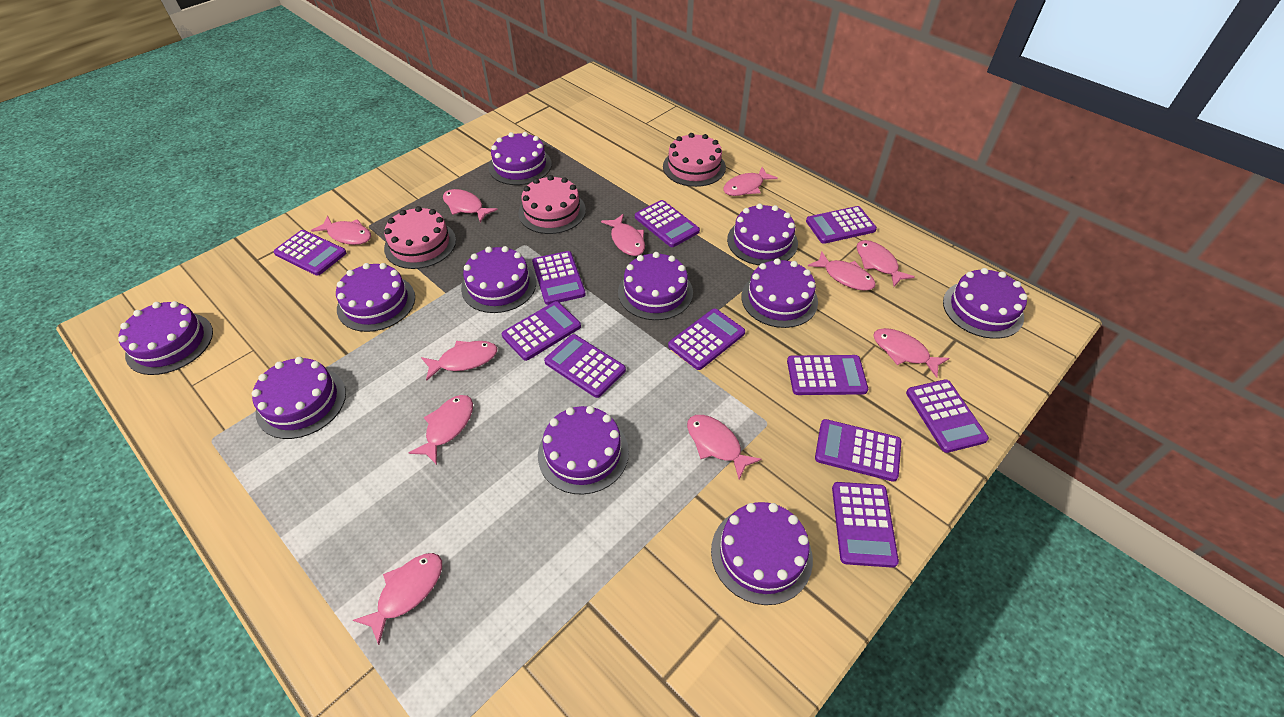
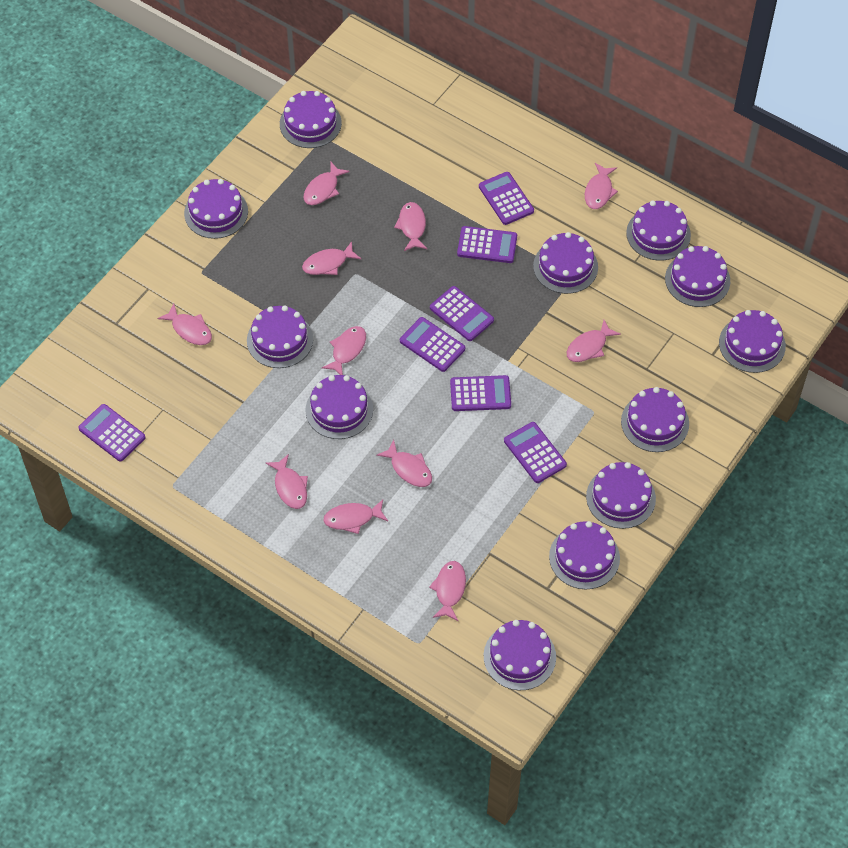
pink cake: [384,206,456,269] [518,175,586,234] [663,133,726,187] = 3 -> none = 0
purple cake: [118,301,213,375] [252,357,346,439] [336,263,415,332] [461,246,536,313] [489,132,552,185] [538,406,629,495] [618,252,693,320] [711,502,813,605] [727,204,798,265] [741,259,818,328] [943,268,1027,339] = 11 -> [184,179,248,239] [247,306,313,368] [280,91,342,148] [305,375,373,439] [484,620,556,690] [533,232,598,294] [549,521,620,589] [586,462,656,529] [621,387,689,452] [626,201,691,261] [665,246,730,307] [719,310,786,373] = 12
purple calculator: [273,230,346,276] [502,301,581,361] [532,251,586,305] [544,334,626,398] [635,200,700,247] [668,308,745,370] [787,355,868,395] [806,206,877,244] [815,419,901,482] [832,482,899,568] [906,379,989,453] = 11 -> [78,404,146,462] [400,317,465,372] [430,286,494,341] [450,375,511,411] [457,226,517,263] [479,172,534,225] [504,422,567,483] = 7

